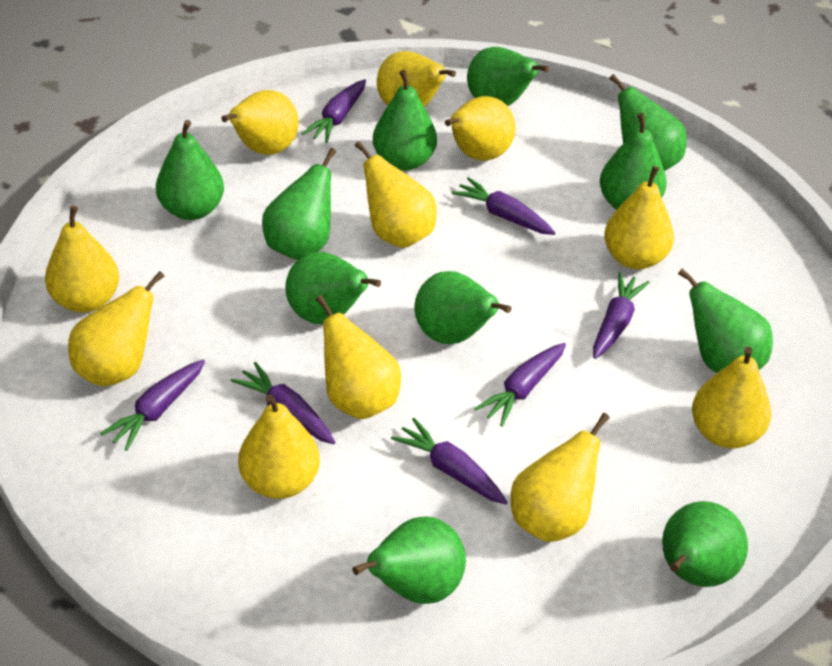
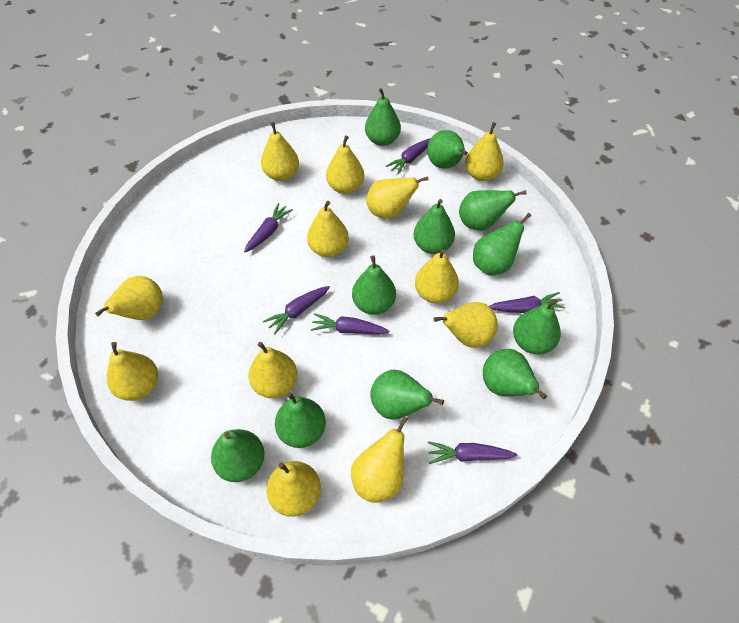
purple carrot: [100,360,205,451] [230,362,336,444] [302,79,366,143] [391,418,507,504] [452,177,555,235] [474,343,566,426] [593,272,650,359] = 7 -> [244,203,293,252] [263,286,330,334] [311,313,389,334] [386,138,431,174] [428,441,517,464] [489,292,565,313] = 6
yellow pear: [45,206,119,313] [68,271,165,386] [221,90,299,155] [238,394,320,499] [316,295,401,419] [355,141,437,248] [377,51,456,107] [445,96,515,161] [511,413,609,542] [604,166,674,269] [692,347,771,448] = 11 -> [95,276,163,320] [107,342,158,401] [249,342,297,398] [261,122,299,181] [266,461,321,517] [307,201,349,257] [326,136,364,194] [351,416,408,503] [366,176,429,219] [415,249,459,303] [434,302,498,348] [465,122,504,181] = 12

